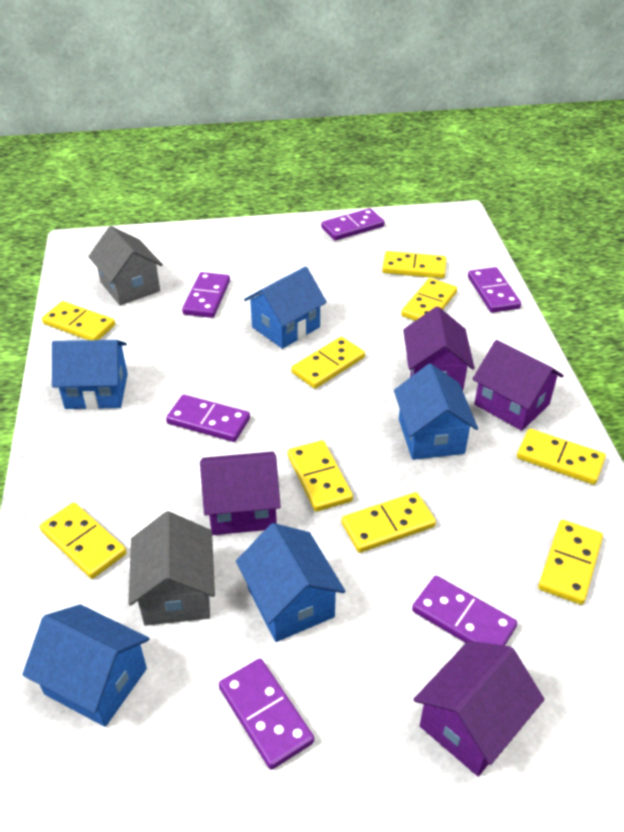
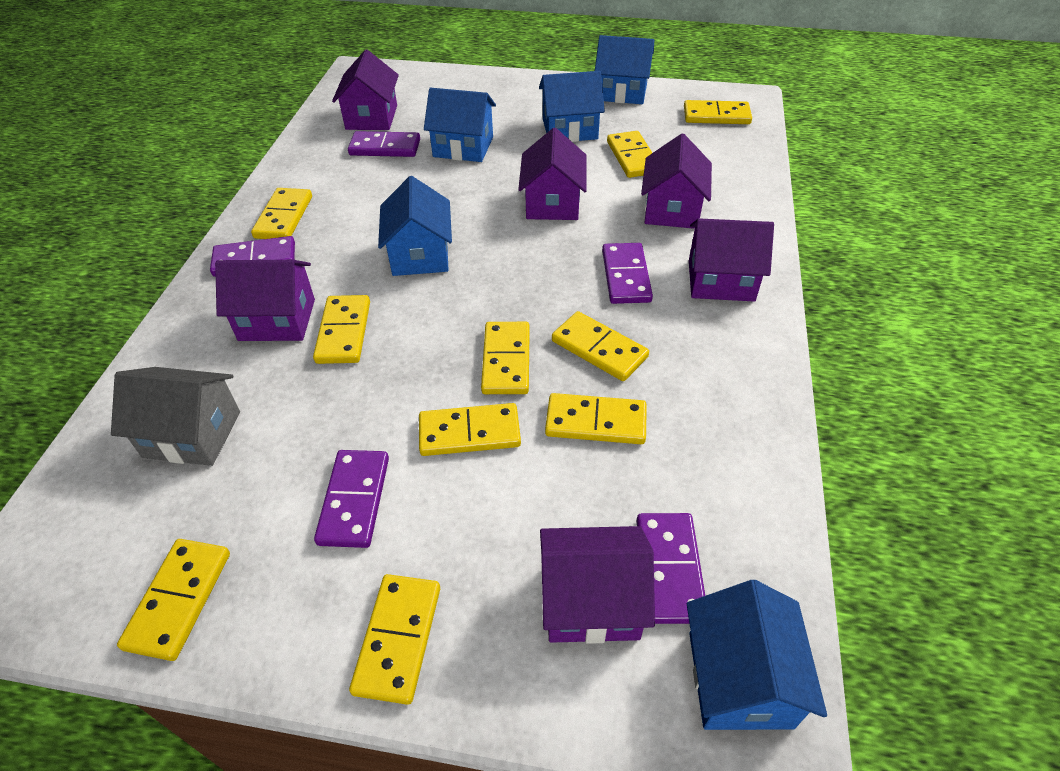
grey house: [88,226,163,306] [128,511,215,626] = 2 -> [111,367,240,466] = 1
purple domino: [166,394,250,442] [182,272,230,318] [219,659,314,770] [321,208,385,241] [412,575,517,646] [468,267,521,313] = 6 -> [210,236,295,277] [314,450,389,548] [348,131,420,157] [602,243,653,304] [637,513,705,624] = 5
purple house: [200,451,281,535] [403,306,475,390] [413,641,544,776] [472,340,564,431] = 4 -> [215,260,315,341] [332,50,399,130] [518,128,587,220] [540,526,655,644] [641,134,712,229] [689,218,774,302] = 6
yellow domino: [40,502,126,579] [42,301,115,340] [287,440,353,512] [291,336,365,389] [341,492,436,553] [382,251,447,279] [401,278,457,321] [517,429,606,485] [538,519,603,605] = 9 -> [117,539,230,661] [251,188,312,239] [313,295,370,364] [349,574,440,705] [419,403,521,456] [481,322,530,394] [545,393,647,444] [552,311,649,381] [607,131,652,178] [684,100,752,124] = 10

